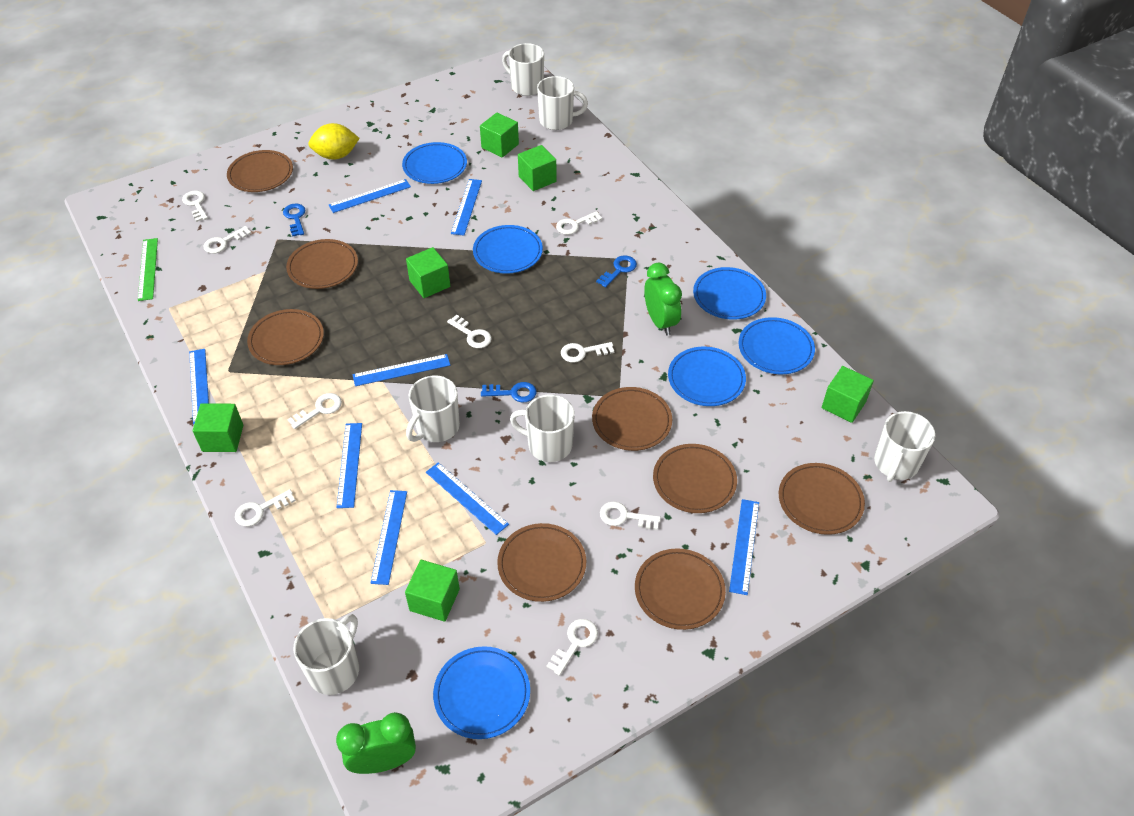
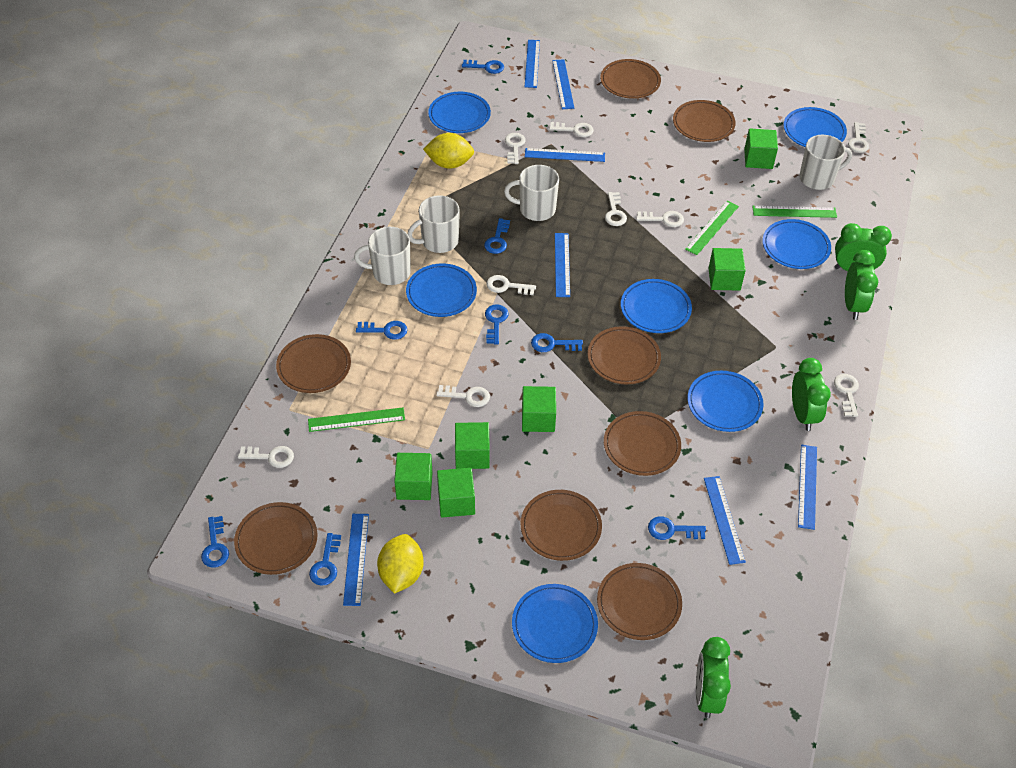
blue key: [283,203,306,237] [481,382,537,402] [596,255,637,288] = 3 -> [201,516,229,568] [309,533,341,586] [356,321,407,340] [462,60,504,74] [484,218,510,254] [485,304,508,344] [531,333,583,352] [648,516,706,540] = 8
blue plate: [402,142,467,184] [433,646,530,739] [473,225,543,274] [668,346,746,406] [693,267,766,320] [739,317,815,374] = 6 -> [406,263,477,317] [428,92,491,133] [512,584,598,663] [621,279,692,333] [688,371,763,432] [763,219,831,269] [783,107,847,147] = 7
blue ruler: [189,349,209,424] [329,179,411,213] [336,423,362,508] [353,354,450,386] [371,490,407,585] [426,462,509,535] [451,179,482,235] [729,499,759,595] = 8 -> [343,514,369,606] [525,40,540,88] [525,148,605,162] [552,59,574,109] [555,233,570,297] [704,476,746,565] [798,445,817,530] = 7
green clock: [336,712,416,774] [644,263,682,336] = 2 -> [696,637,731,718] [792,358,831,431] [834,223,892,271] [845,250,878,320] = 4
green ruler: [138,238,158,301] = 1 -> [308,407,405,432] [685,201,739,255] [752,206,837,218] = 3
white mug: [293,614,359,695] [406,375,460,442] [502,43,544,96] [510,395,575,462] [537,76,588,130] [874,411,935,482] = 6 -> [354,227,411,285] [408,195,460,253] [504,165,559,221] [799,135,852,190] = 4
yellow lemon: [308,123,360,160] = 1 -> [377,534,424,594] [423,133,474,169] = 2

